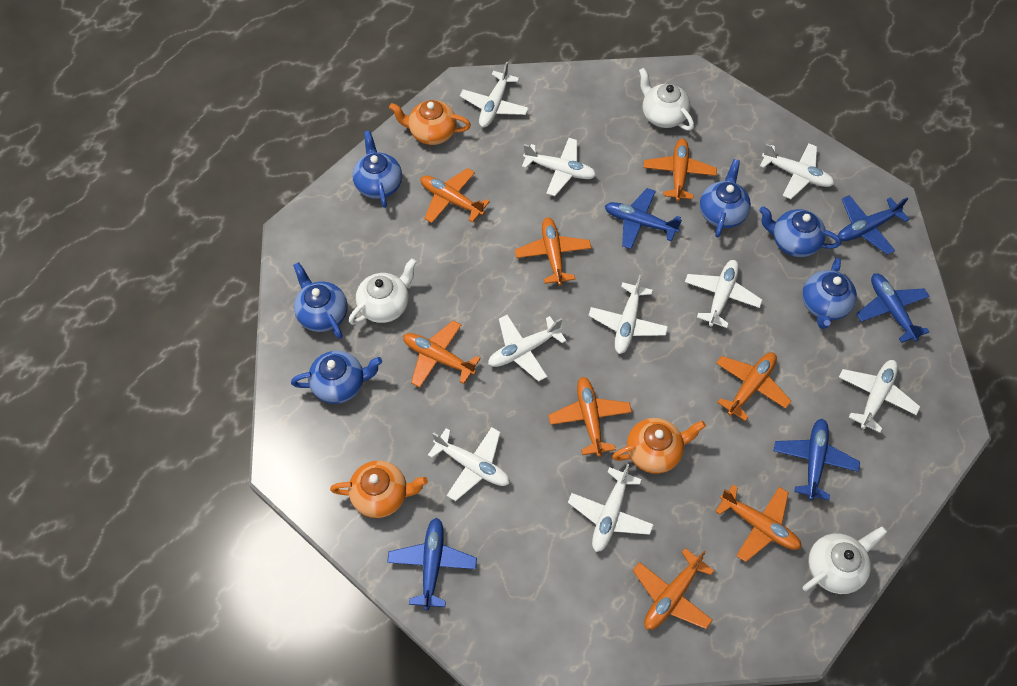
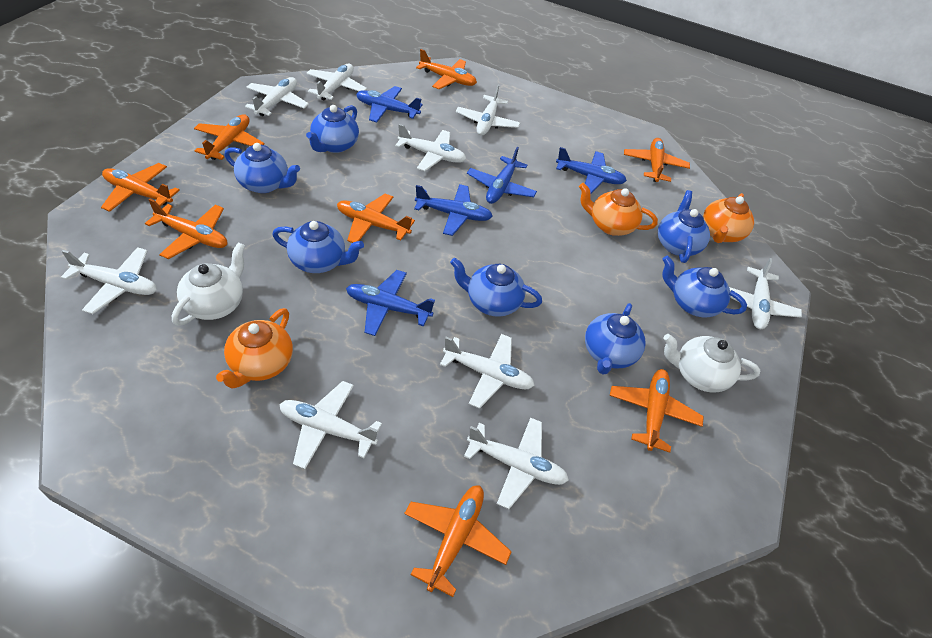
blue teapot: [291,351,382,404] [293,262,348,339] [352,130,402,208] [700,159,751,238] [759,206,841,257] [802,258,857,329] = 6 -> [224,143,300,193] [272,221,364,273] [306,105,359,153] [450,258,542,317] [585,303,646,375] [658,190,710,263] [662,256,747,318] = 7
white teapot: [349,258,417,325] [639,68,694,131] [802,526,887,594] = 3 -> [172,242,245,326] [664,334,760,392] = 2

